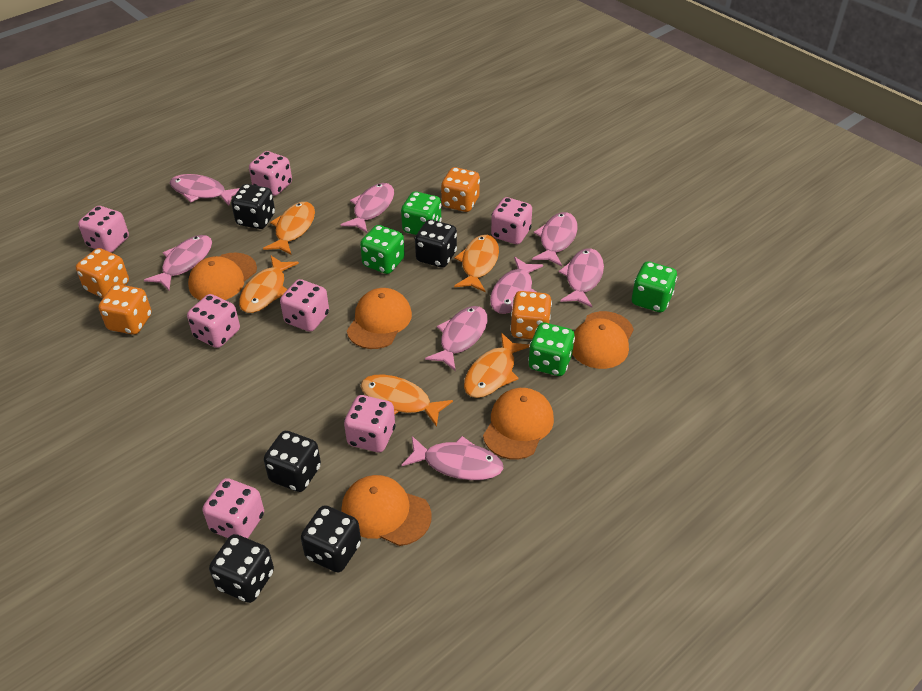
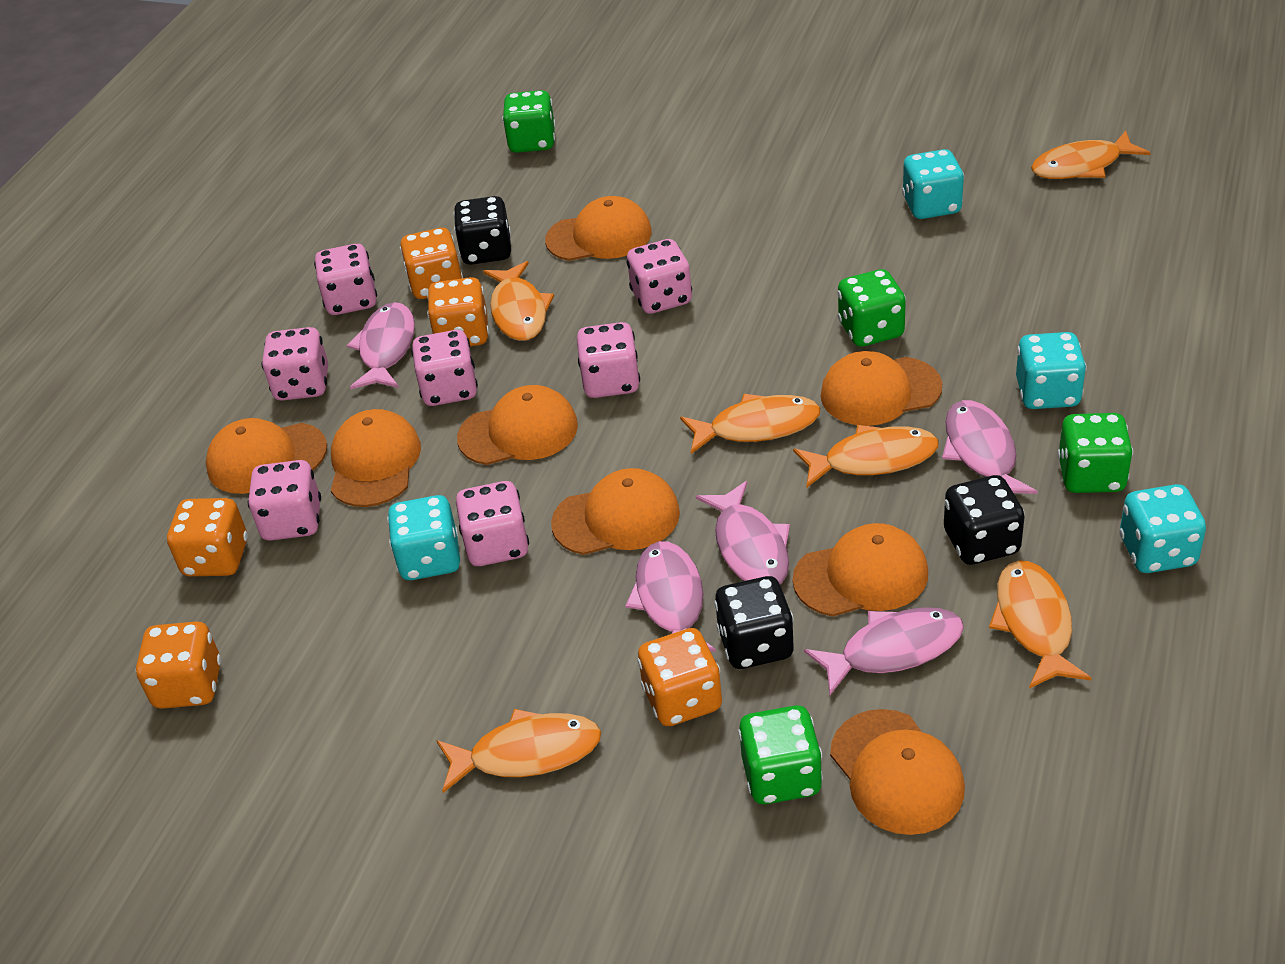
black dice: [209,534,274,603] [231,184,275,229] [264,431,321,492] [301,505,361,572] [415,220,457,268] = 5 -> [454,196,511,265] [714,576,794,669] [944,475,1025,565] = 3
orange cap: [188,252,257,300] [341,475,432,546] [347,288,412,349] [483,388,554,460] [572,311,634,369] = 5 -> [206,418,327,494] [331,409,421,507] [457,385,578,465] [545,196,652,261] [551,468,680,555] [793,523,928,617] [821,351,942,426] [830,709,965,835] = 8
orange dice: [76,248,129,298] [98,284,152,335] [441,167,480,212] [510,291,552,339] = 4 -> [136,621,221,709] [167,498,248,576] [400,228,463,299] [427,277,489,346] [638,628,722,726] = 5
orange fish: [239,256,299,313] [263,202,315,255] [361,374,453,427] [454,235,499,292] [464,333,529,398] = 5 -> [436,709,601,793] [483,261,554,341] [680,394,820,454] [793,425,939,487] [989,560,1091,688] [1031,131,1150,179] = 6
pink fish: [144,235,212,290] [170,174,240,206] [341,183,394,233] [401,436,504,480] [425,306,488,371] [490,257,543,314] [532,212,578,267] [559,248,604,307] = 8 -> [347,302,415,390] [625,541,716,652] [696,481,790,584] [804,607,964,695] [942,400,1038,494] = 5
turquoise dice: none = 0 -> [387,495,460,580] [902,149,964,219] [1016,332,1087,409] [1120,484,1206,573] = 4

